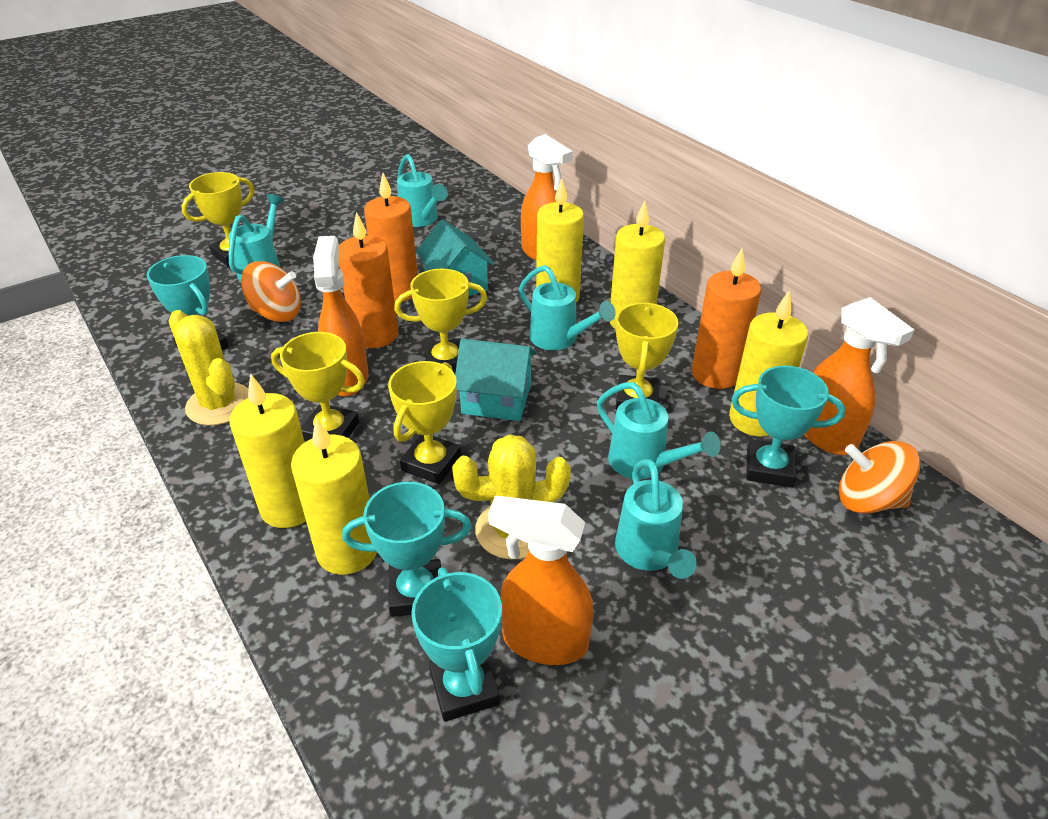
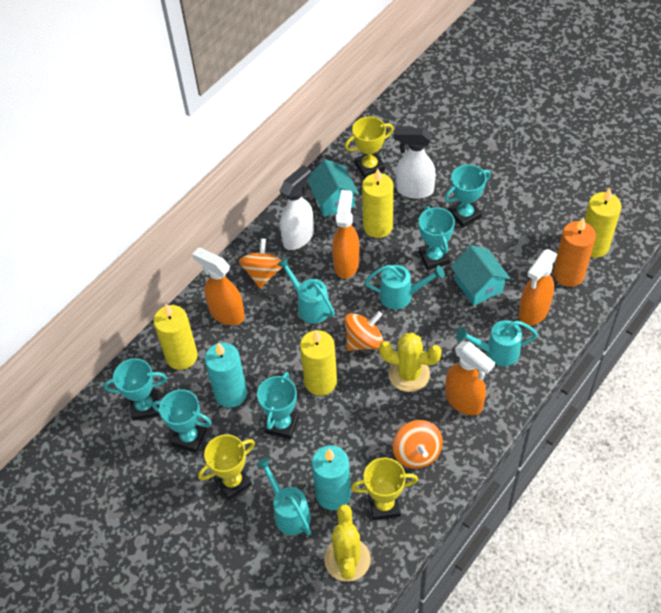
orange candle: [339,212,398,348] [364,173,418,301] [692,249,761,389] = 3 -> [553,217,596,287] = 1
orange spinning top: [241,261,301,322] [839,441,920,514] = 2 -> [239,239,283,288] [345,311,384,351] [393,420,443,469] = 3
turquoise candle: none = 0 -> [205,343,247,408] [312,445,351,510] = 2
turquoise trophy: [147,255,229,350] [342,482,472,617] [411,567,502,722] [731,366,845,487] = 4 -> [104,358,167,421] [152,389,212,453] [257,372,299,439] [419,206,455,270] [445,164,491,228] = 5
turquoise watering can: [229,194,284,282] [397,154,448,227] [519,265,616,350] [597,382,721,479] [615,459,697,579] = 5 -> [256,457,311,536] [277,257,335,324] [365,265,445,310] [456,320,538,366] = 4
white spray bottle: none = 0 -> [280,165,314,250] [394,128,436,199] = 2
yellow candle: [229,374,306,528] [291,417,377,575] [536,178,584,303] [610,200,665,329] [729,291,808,437] = 5 -> [153,304,198,370] [300,330,337,396] [362,168,394,238] [585,188,622,258] = 4
yellow trophy: [181,172,254,266] [271,332,365,441] [388,361,461,484] [394,269,487,373] [616,303,678,411] = 5 -> [198,434,255,500] [345,117,394,178] [351,458,418,520] = 3

